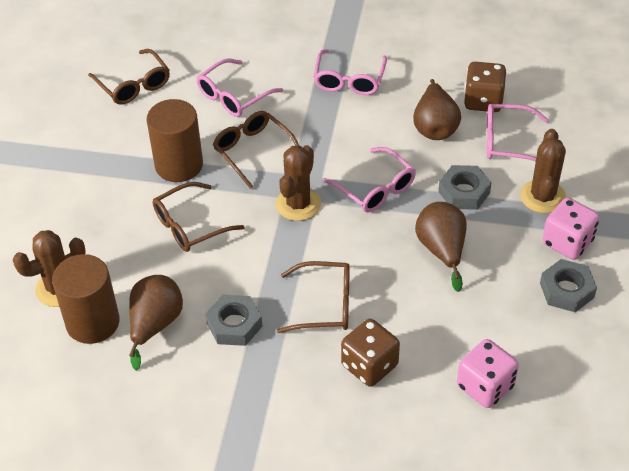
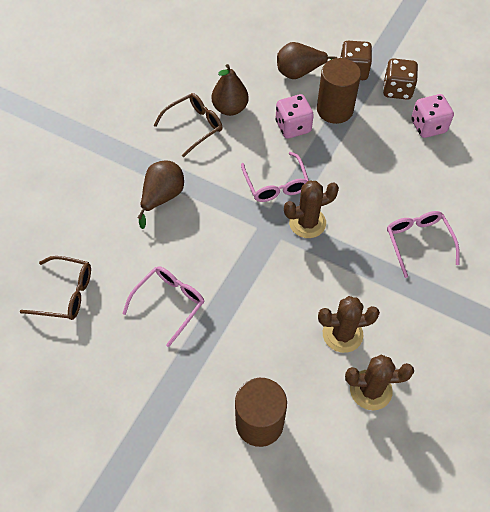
brown glasses: [88,49,170,105] [153,182,245,252] [213,111,299,189] [277,261,350,333] = 4 -> [20,256,91,320] [153,93,222,157] = 2
grey nut: [205,295,263,346] [438,165,491,210] [540,259,597,312] = 3 -> none = 0
pink glasses: [196,58,283,117] [314,49,387,95] [323,147,416,213] [487,104,549,161] = 4 -> [122,266,204,347] [241,152,309,202] [387,211,460,278] = 3

